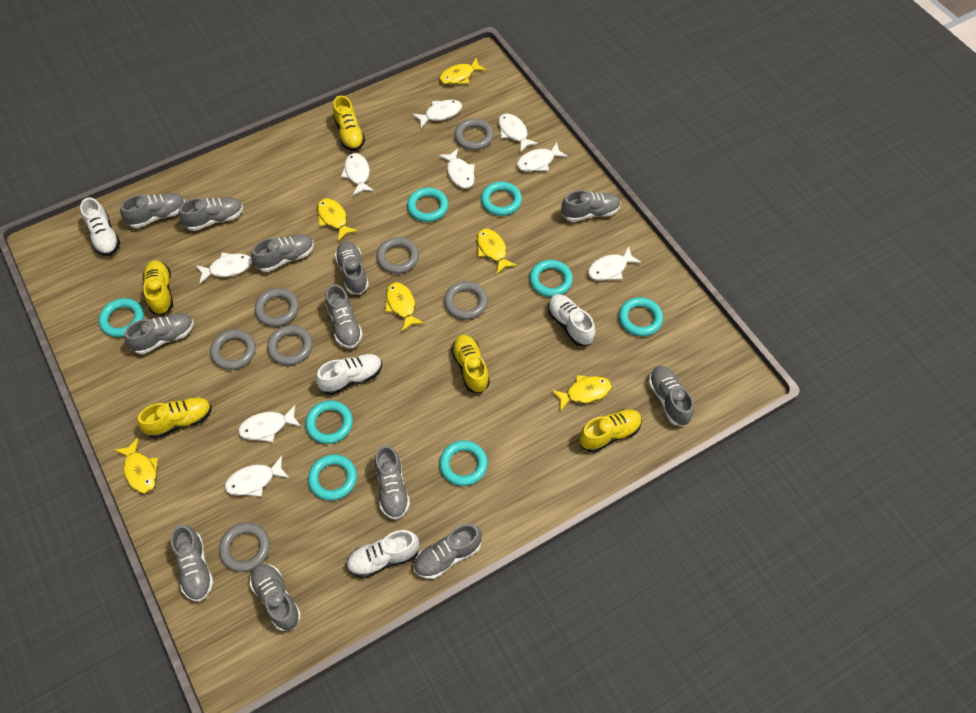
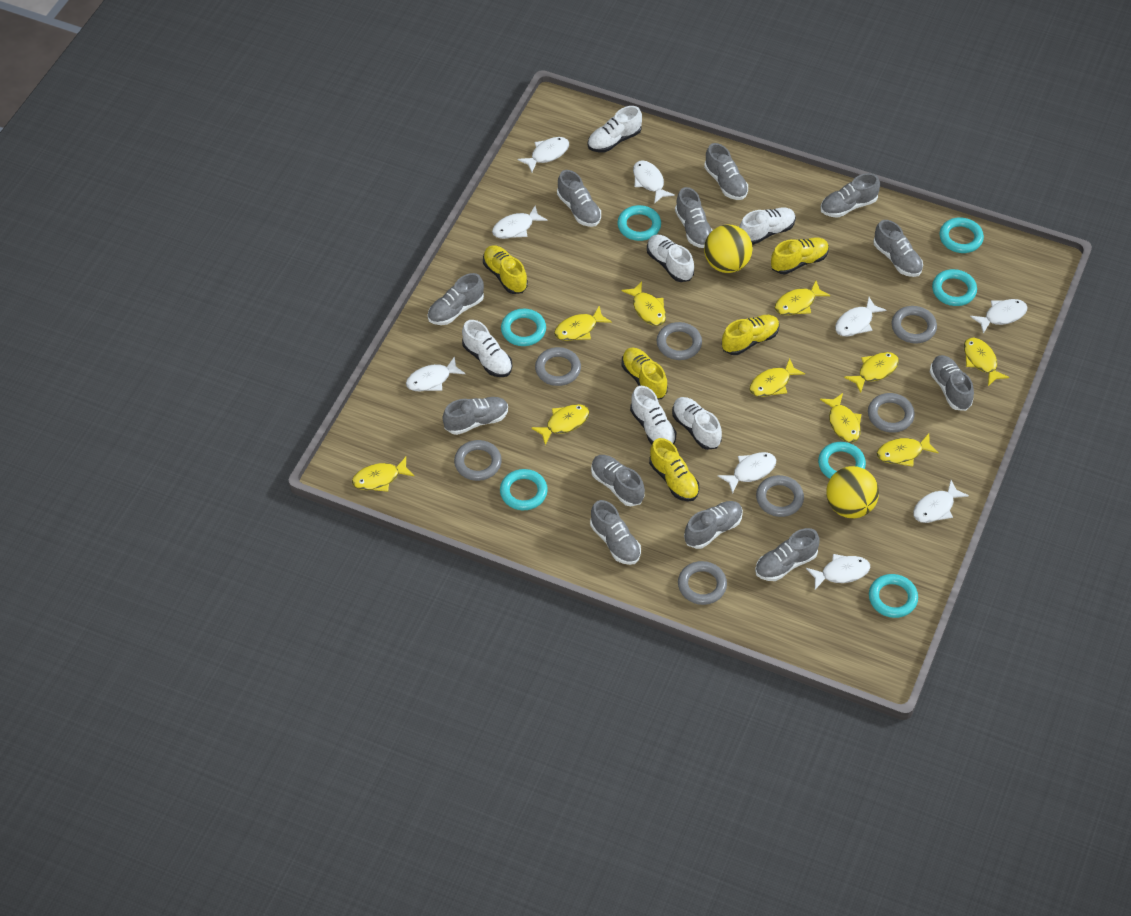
turquoise ring: [99,298,144,337] [305,400,353,444] [308,454,357,501] [407,187,448,222] [439,440,488,486] [481,182,522,216] [529,260,573,297] [619,297,663,336] = 8 -> [500,469,548,510] [501,309,546,346] [617,205,661,241] [818,442,866,479] [869,574,918,618] [932,269,977,306] [939,217,984,253] = 7
white shoe: [80,197,120,256] [316,354,382,395] [346,530,419,578] [548,294,595,346] = 4 -> [462,320,512,377] [588,106,642,153] [630,386,677,445] [647,235,694,282] [672,397,722,450] [739,207,796,245] = 6
yellow ball: none = 0 -> [704,225,753,273] [826,466,879,518] = 2
yellow fish: [115,438,158,494] [317,198,358,241] [385,282,424,331] [439,58,487,85] [477,228,517,274] [551,375,612,411] = 6 -> [352,457,415,492] [531,404,589,445] [554,306,612,341] [621,282,666,326] [750,358,805,397] [775,281,830,315] [820,393,861,442] [844,352,899,393] [877,434,939,467] [964,338,1009,386] = 10

